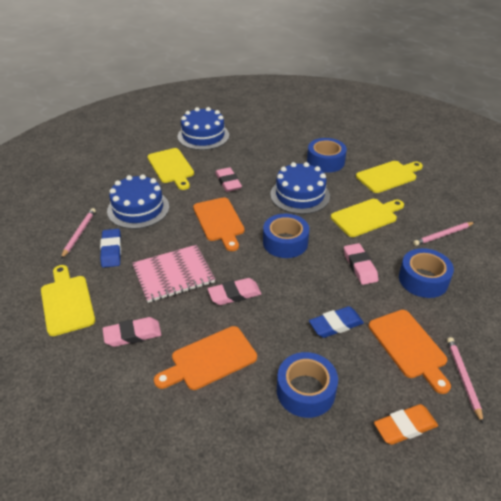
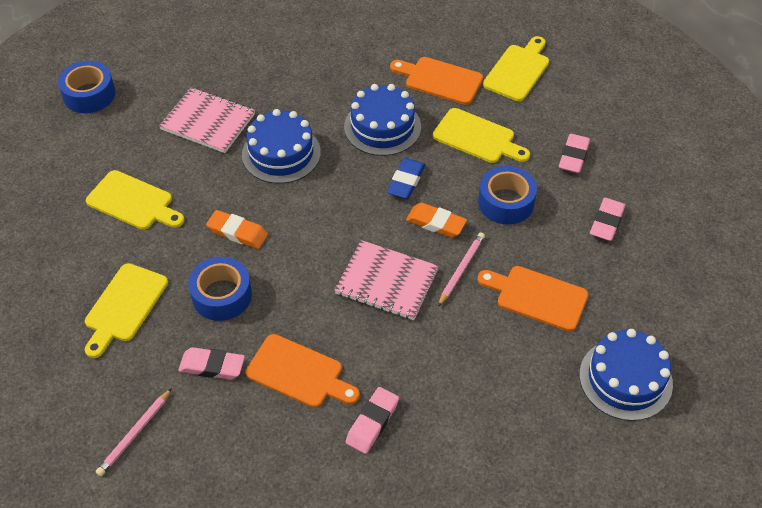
blue eraser: [100,229,121,268] [309,306,364,338] = 2 -> [387,158,425,199] = 1
blue tape: [263,214,309,258] [277,352,338,418] [307,138,347,173] [399,248,454,298] = 4 -> [58,61,115,113] [188,257,252,321] [478,166,537,224] = 3
orange eraser: [374,404,438,445] = 1 -> [206,210,268,249] [406,203,467,237] = 2
pink notebook: [132,245,215,303] = 1 -> [159,87,255,153] [334,240,439,320] = 2
pink pencil: [61,208,96,259] [413,222,475,246] [447,337,483,423] = 3 -> [96,388,172,476] [438,233,485,307] = 2

